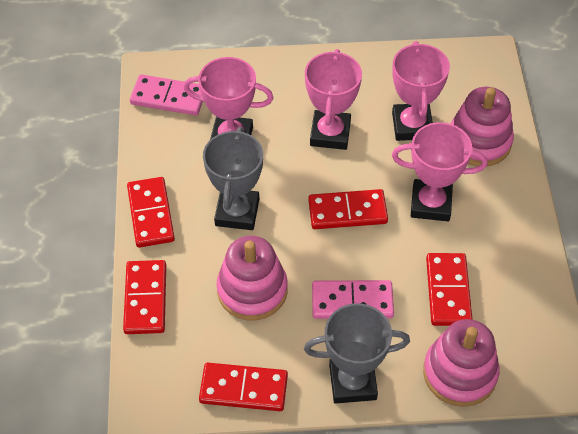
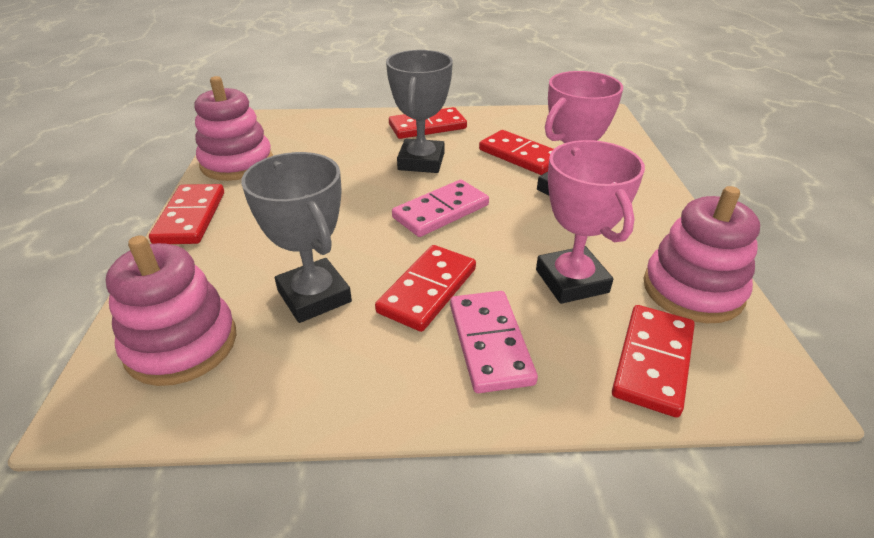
pink trophy: [184,57,273,140] [305,49,362,150] [392,41,450,141] [392,122,487,221] = 4 -> [536,140,645,304] [537,71,623,195] = 2

